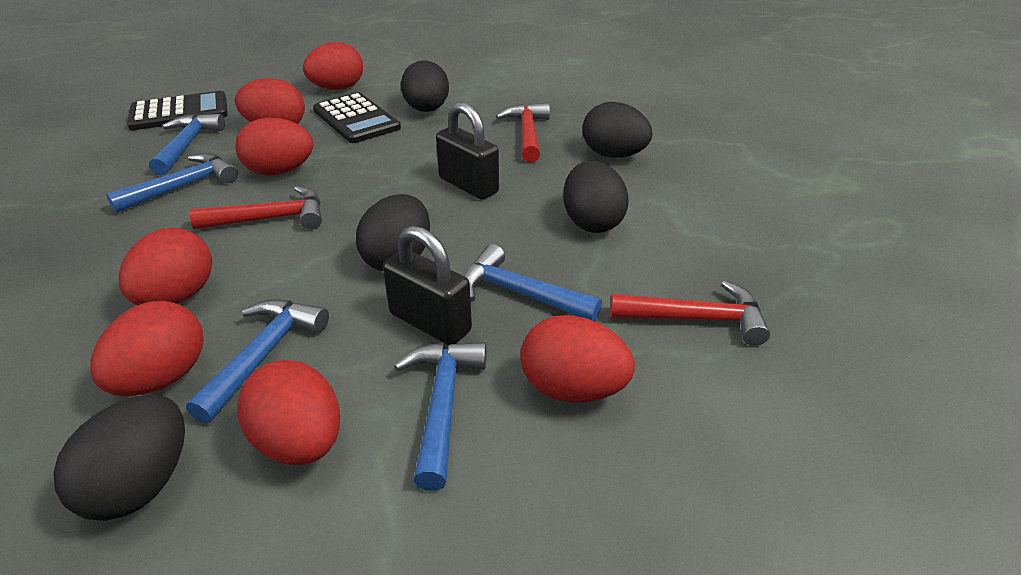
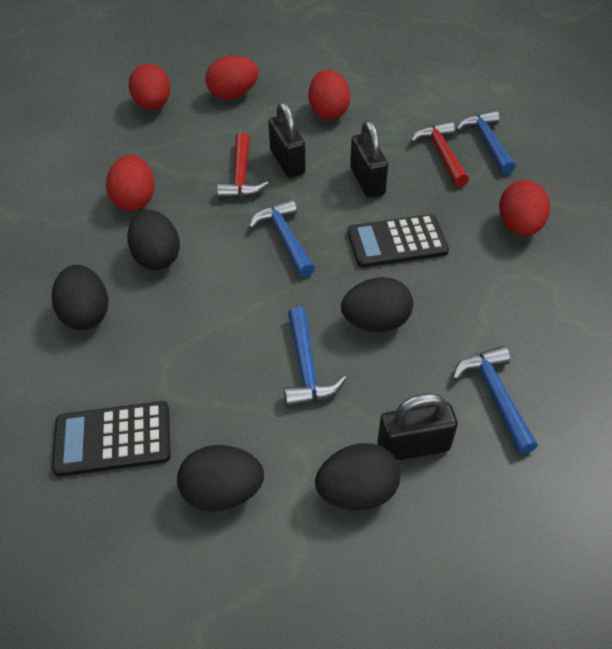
black padlock: [383,226,472,345] [436,102,499,200] = 2 -> [268,102,306,178] [350,121,388,198] [378,393,458,461] = 3
blue hammer: [106,153,238,213] [149,114,225,175] [186,299,329,423] [394,342,487,491] [464,244,602,321] = 5 -> [249,199,315,277] [284,307,346,407] [453,346,538,454] [456,110,516,174] = 4
red egg: [90,301,203,396] [119,228,212,305] [235,78,305,124] [235,118,313,176] [237,360,340,465] [303,42,363,90] [520,315,635,402] = 7 -> [106,155,155,211] [129,64,171,110] [205,56,259,100] [309,70,351,120] [499,180,550,236] = 5
red hammer: [189,186,322,230] [495,103,550,162] [610,281,770,346] = 3 -> [217,132,269,199] [410,121,469,187] = 2

